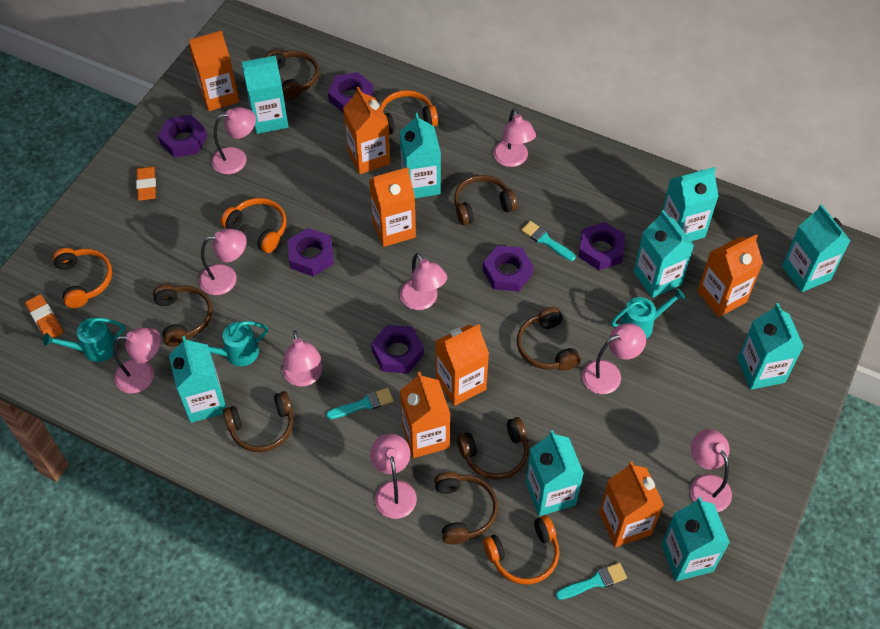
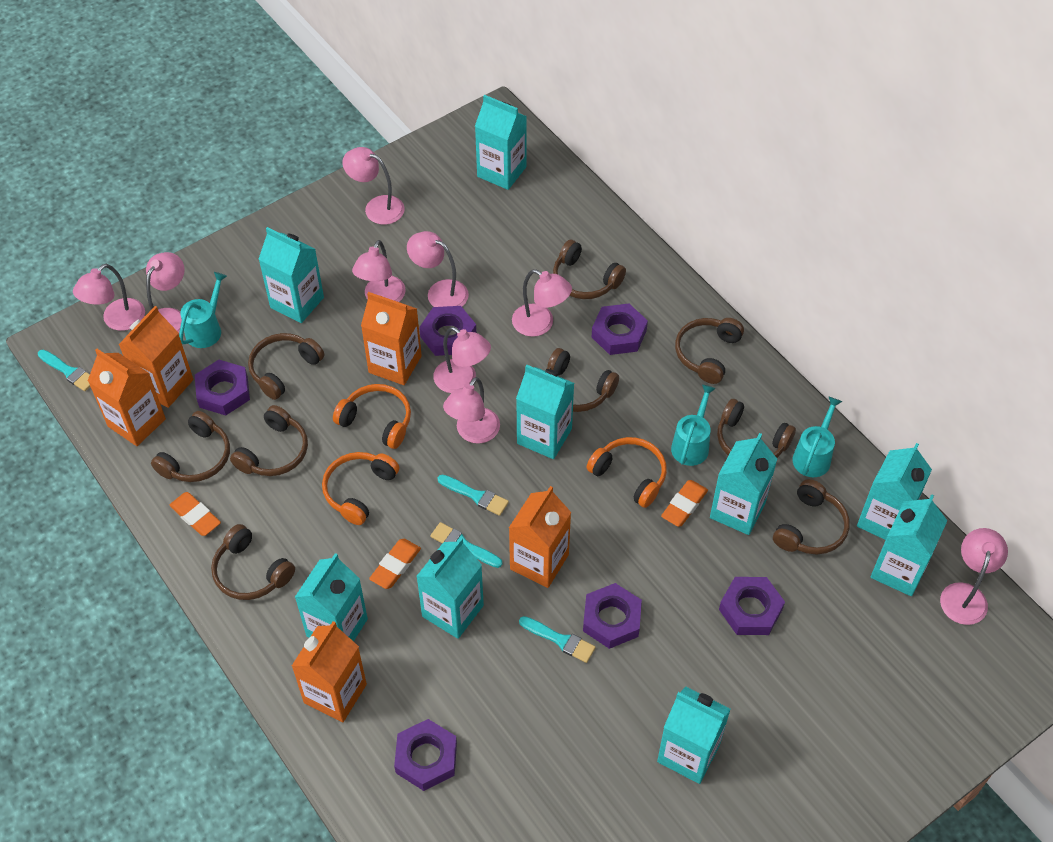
brown headphones: [153,284,213,347] [223,391,293,452] [265,50,319,100] [434,472,498,544] [454,175,518,226] [457,417,529,480] [517,307,581,371] = 7 -> [151,411,230,482] [211,524,295,600] [230,405,308,476] [248,333,324,400] [547,348,619,412] [553,240,626,299] [675,318,744,384] [717,399,796,458] [773,479,850,554] = 9
orange carton: [189,30,239,111] [343,87,390,174] [369,167,416,247] [400,372,450,458] [435,324,489,406] [599,462,664,547] [697,235,763,317] = 7 -> [88,349,166,446] [119,306,193,408] [292,621,367,722] [361,292,422,385] [509,486,571,588] = 5
orange eraser: [25,294,64,338] [136,166,156,201] = 2 -> [169,492,221,536] [369,539,421,589] [661,480,708,527] = 3
orange headphones: [53,248,112,308] [221,198,286,253] [380,90,438,134] [483,515,559,584] = 4 -> [322,452,399,525] [333,384,411,449] [587,437,667,508] = 3
turquoise brush: [326,388,394,419] [521,221,575,261] [556,562,627,600] = 3 -> [38,350,90,391] [430,522,502,568] [438,475,509,516] [519,616,596,663] = 4

